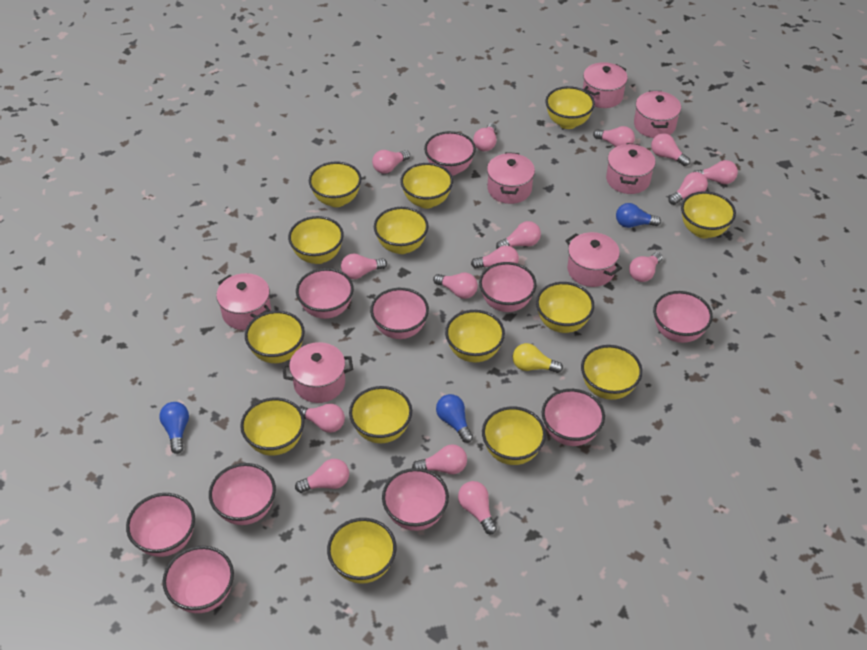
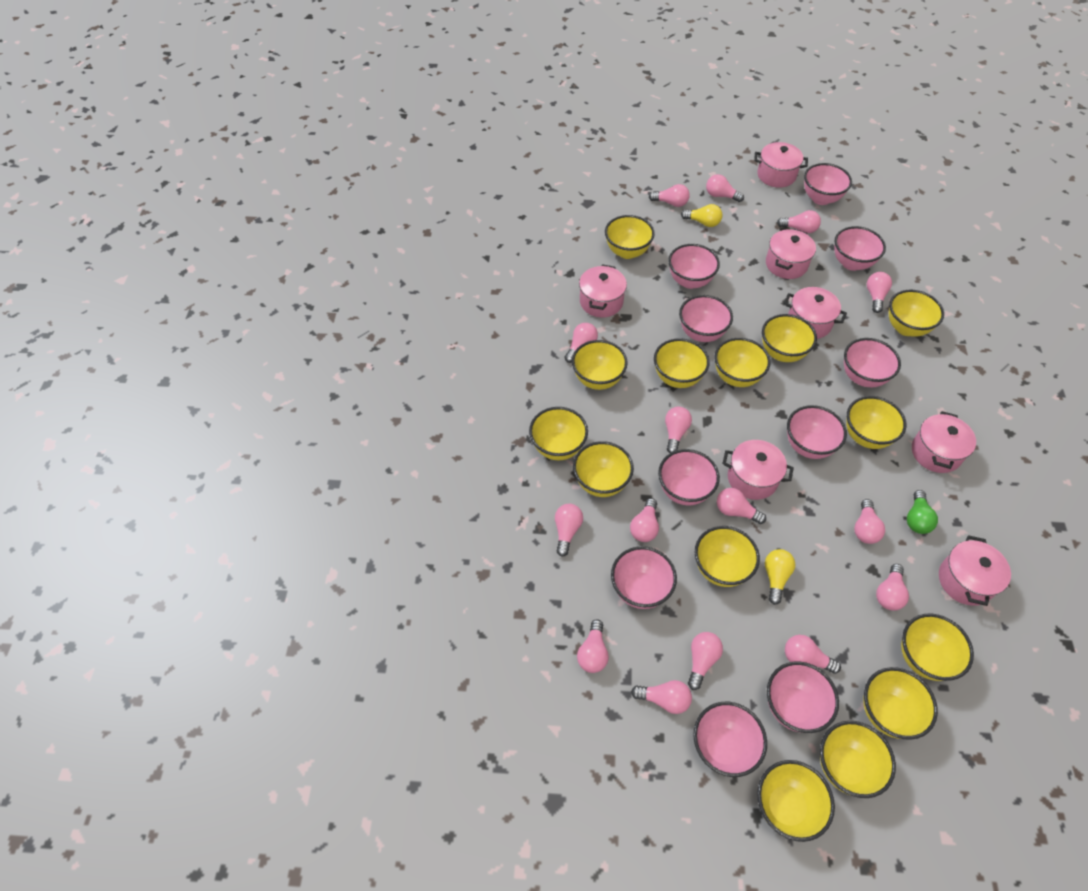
blue light bulb: [159,402,189,454] [436,394,473,443] [616,203,661,228] = 3 -> none = 0
green light bulb: none = 0 -> [907,490,938,534] = 1
yellow light bulb: [513,343,563,373] = 1 -> [681,204,722,227] [765,549,795,605] = 2

